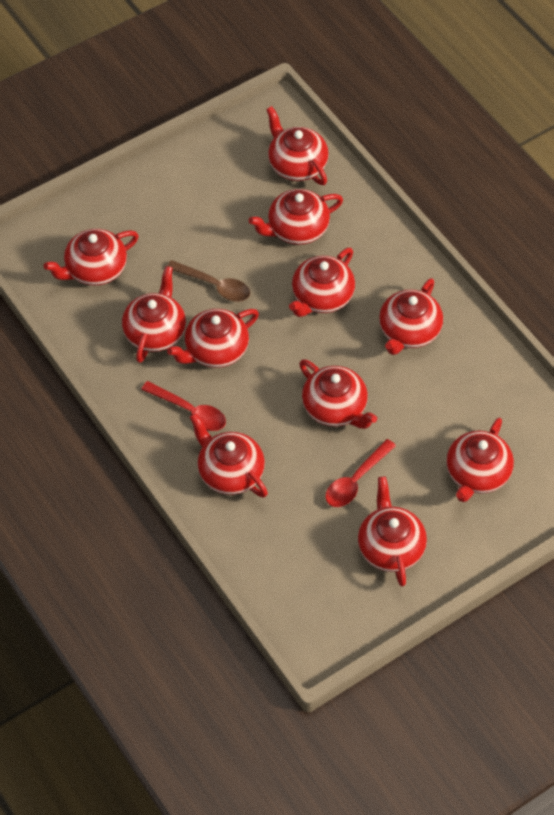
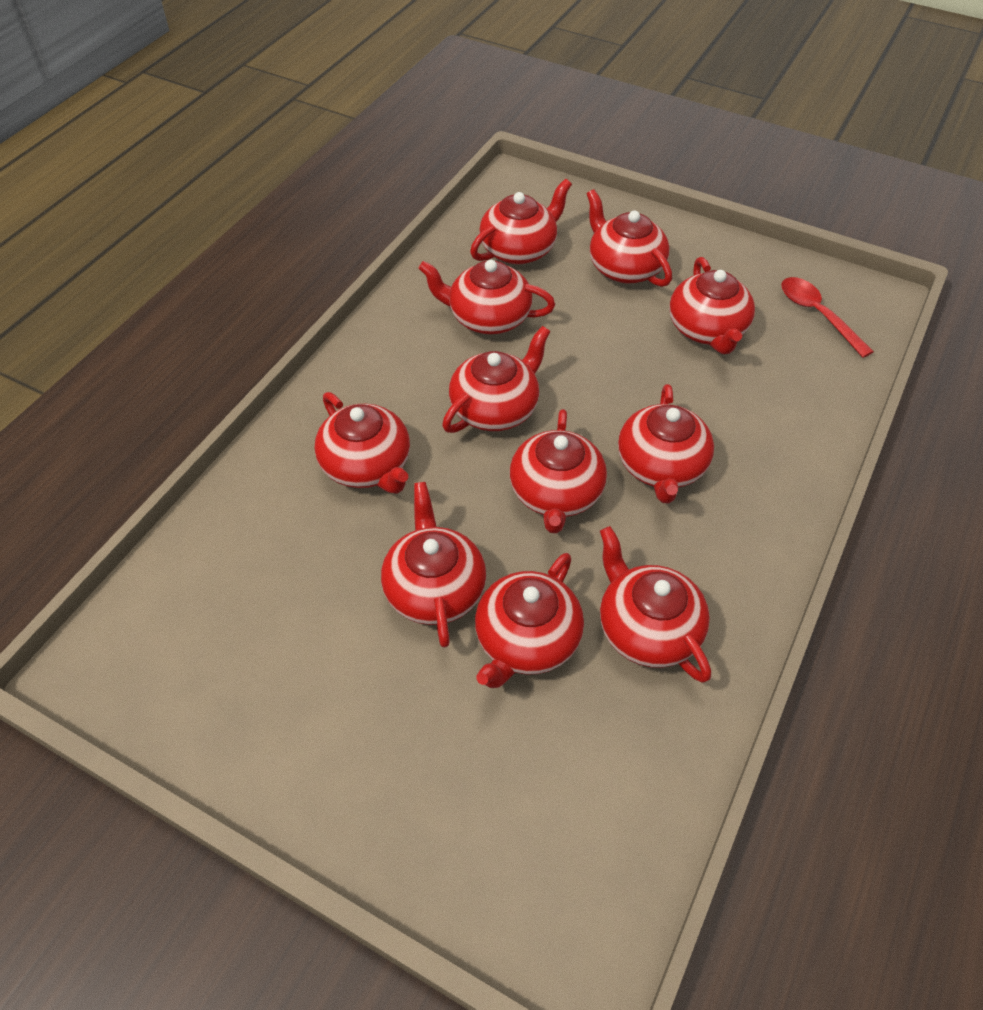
brown spoon: [167,260,250,302] = 1 -> none = 0
red spoon: [141,381,226,431] [325,439,396,507] = 2 -> [781,277,874,358] = 1

